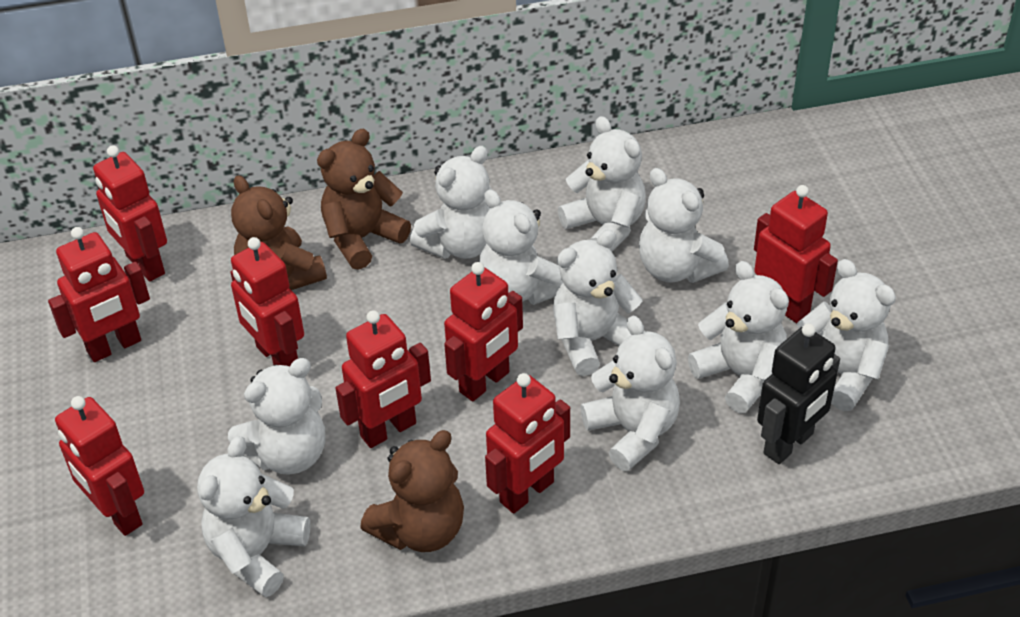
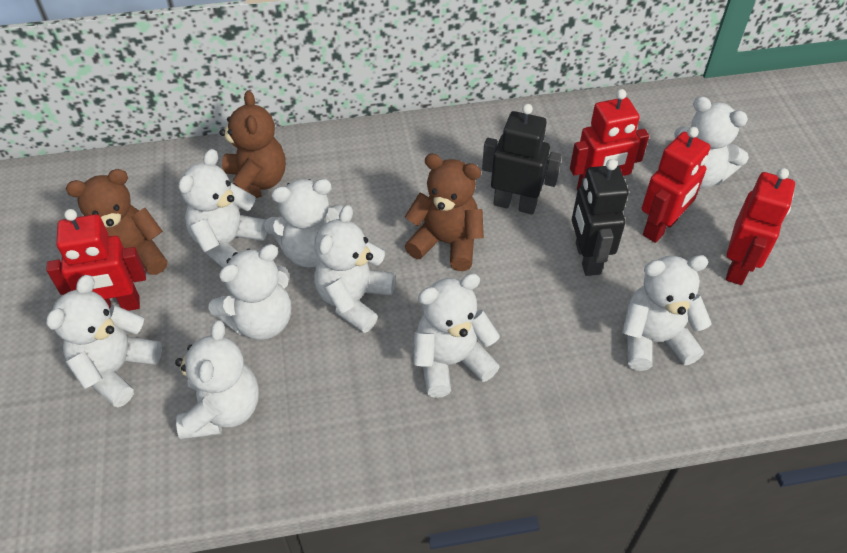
black robot: [757,323,840,464] = 1 -> [482,104,562,215] [572,159,629,276] = 2
red robot: [48,227,150,362] [55,396,144,536] [93,145,167,282] [231,237,304,366] [336,310,431,448] [444,262,523,401] [485,373,570,514] [754,185,838,324] = 8 -> [46,209,146,311] [570,89,649,191] [642,127,710,243] [726,168,795,285] = 4
white teddy bear: [197,436,310,597] [228,358,325,475] [410,146,492,259] [479,189,563,305] [553,230,643,376] [558,116,646,252] [581,316,680,471] [639,168,729,283] [688,261,789,413] [797,259,896,411] = 10 -> [46,275,162,408] [175,320,259,440] [178,149,267,267] [208,244,291,340] [264,179,343,267] [314,205,395,333] [414,273,500,398] [622,255,712,371] [674,96,749,189] = 9

